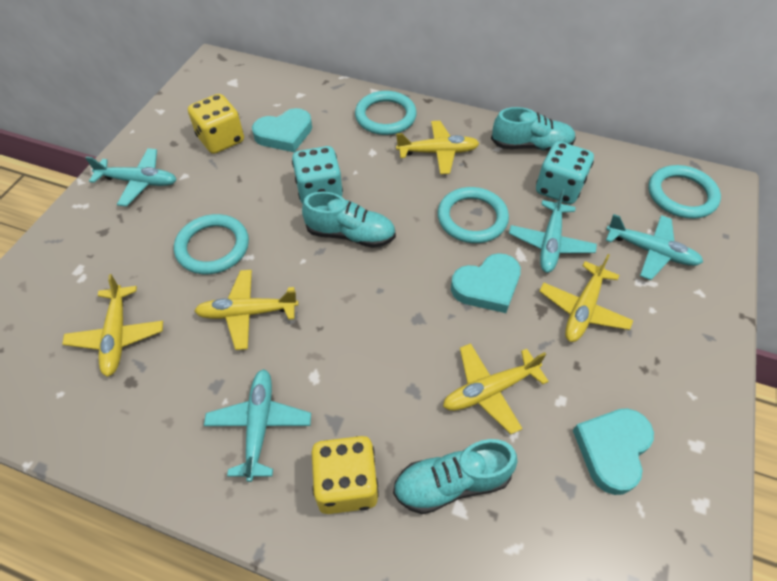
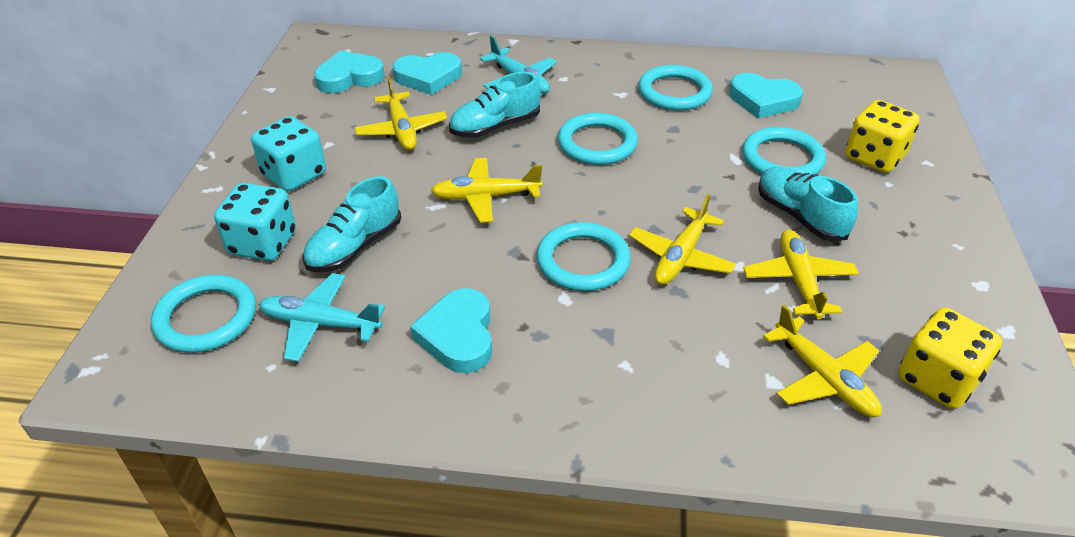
turquoise heart: [252,108,312,152] [451,253,521,313] [573,408,654,495] = 3 -> [314,50,385,93] [392,52,462,95] [410,288,492,373] [729,73,803,118] = 4
turquoise plane: [85,148,177,206] [204,369,311,482] [509,189,597,273] [606,214,703,280] = 4 -> [259,273,385,362] [480,36,557,94] = 2
turquoise ring: [174,214,249,274] [355,91,417,135] [438,187,509,243] [648,165,721,219] = 4 -> [151,275,256,353] [536,222,631,291] [558,113,638,165] [638,65,713,111] [742,127,826,175] = 5

